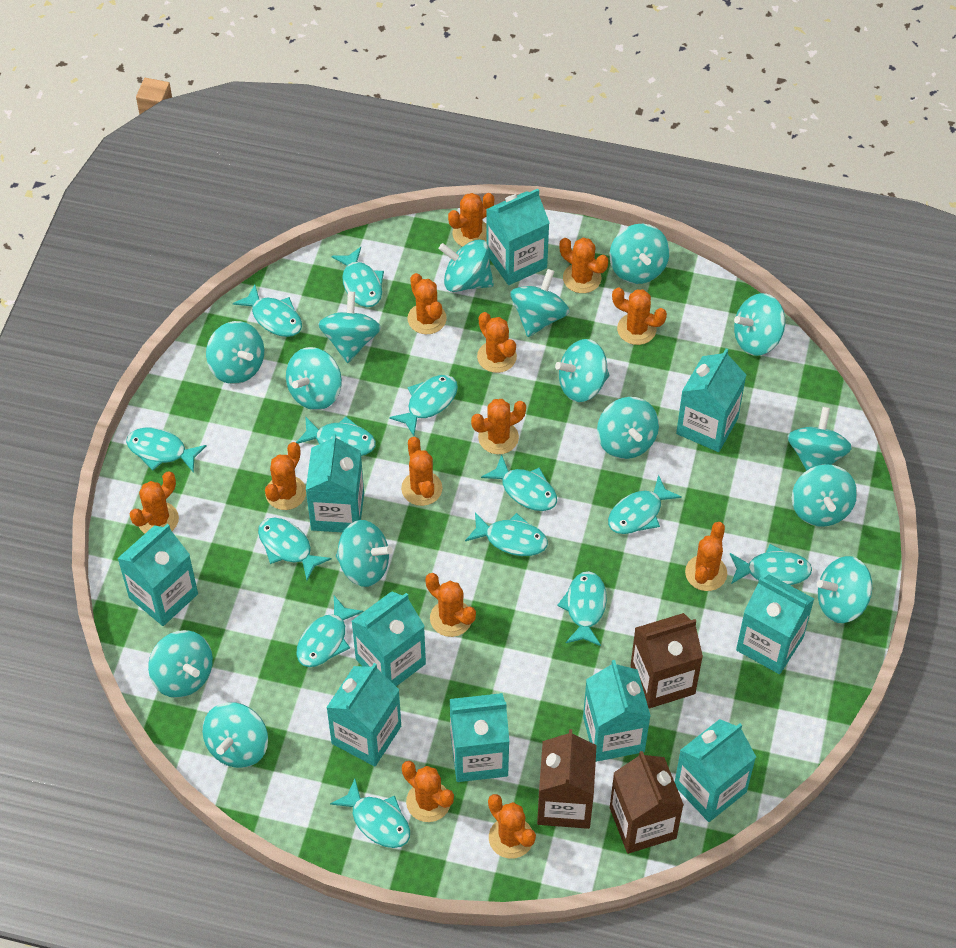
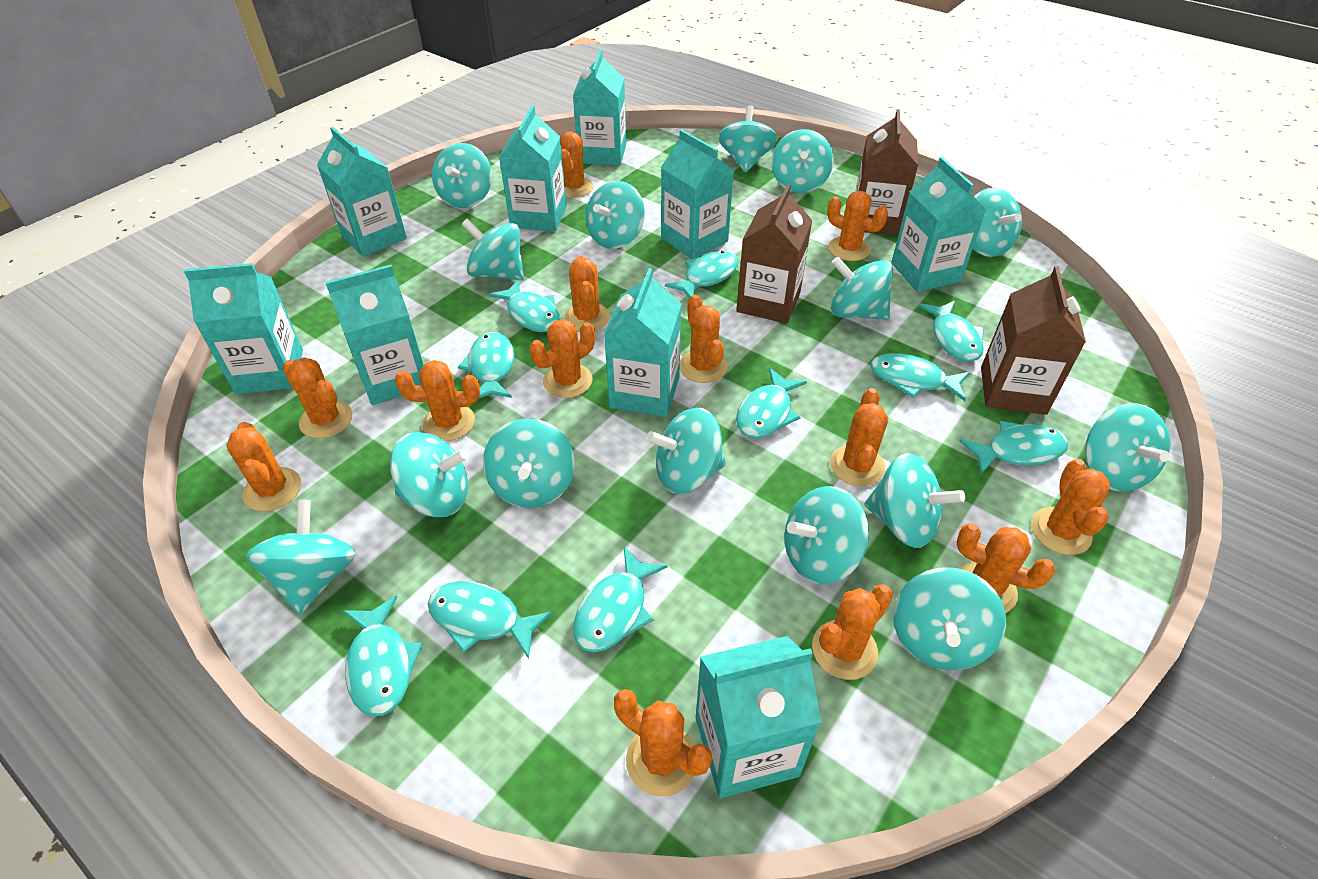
turquoise carton: [117,524,198,626] [306,433,364,533] [326,663,401,766] [352,591,426,686] [450,693,509,782] [486,189,549,285] [583,660,651,762] [675,719,756,822] [676,348,746,452] [736,574,814,674] = 10 -> [184,263,303,394] [317,127,407,257] [325,265,424,405] [499,106,567,231] [573,49,626,166] [604,268,681,417] [661,129,734,259] [696,636,821,798] [891,157,986,292] = 9
turquoise fish: [126,427,207,473] [233,284,302,337] [258,518,331,580] [296,416,376,456] [296,596,363,667] [330,779,410,848] [331,247,384,307] [389,375,458,436] [465,512,548,556] [481,454,557,511] [557,571,607,646] [608,475,682,534] [730,544,812,585] = 13 -> [343,595,422,716] [428,581,552,659] [458,332,514,399] [488,279,561,332] [573,546,668,652] [665,251,739,299] [736,368,807,439] [871,353,970,401] [919,301,984,362] [959,421,1068,474] = 10

